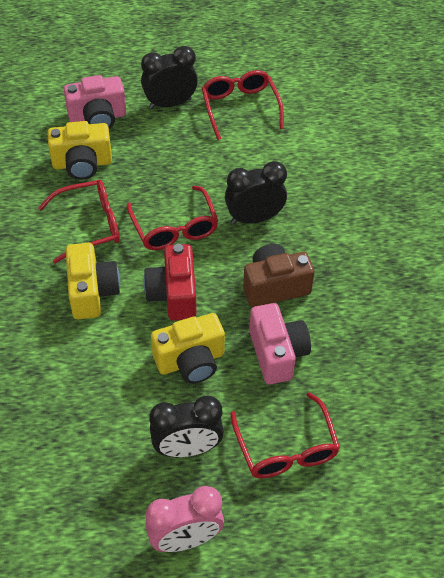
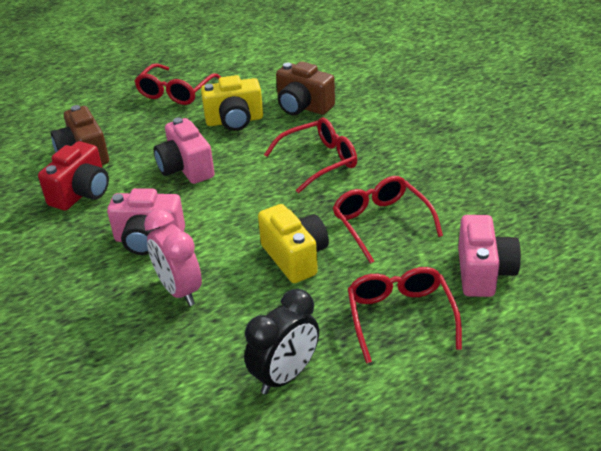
black clock: [141,46,198,109] [149,396,224,457] [225,161,287,224] = 3 -> [245,289,319,394] = 1
brown camera: [243,244,314,307] = 1 -> [51,105,109,165] [276,61,335,116] = 2
pink camera: [64,75,126,129] [249,303,311,385] = 2 -> [107,188,185,255] [154,118,215,184] [458,215,521,297] = 3
yellow camera: [48,121,112,180] [66,243,120,319] [151,313,225,384] = 3 -> [201,75,263,131] [258,204,329,283] = 2

